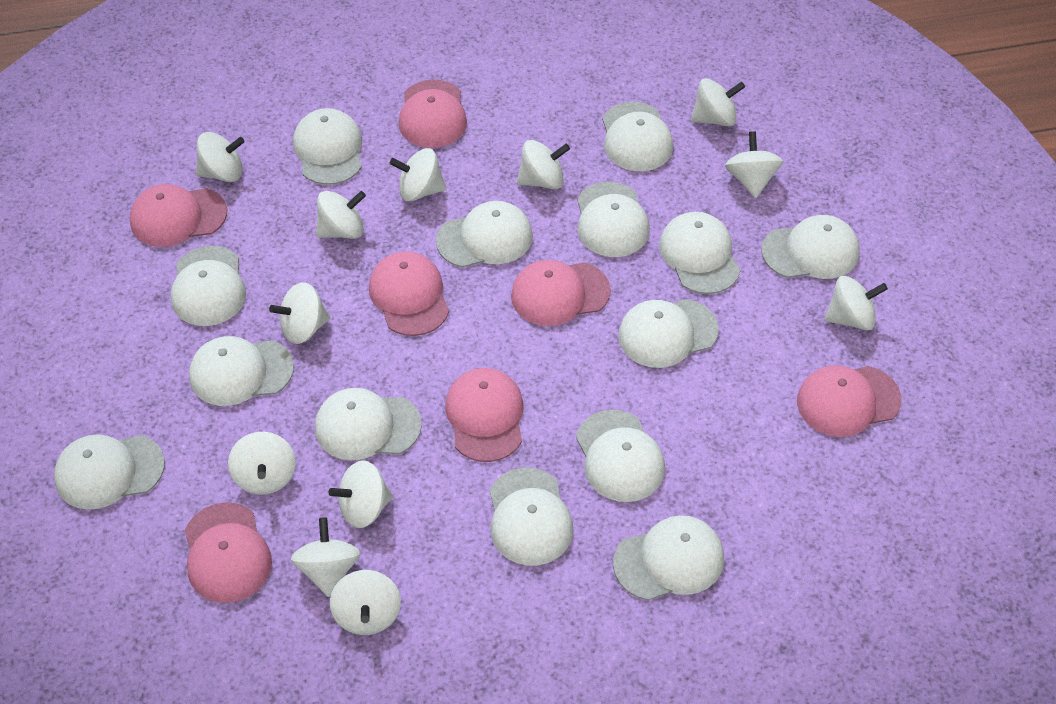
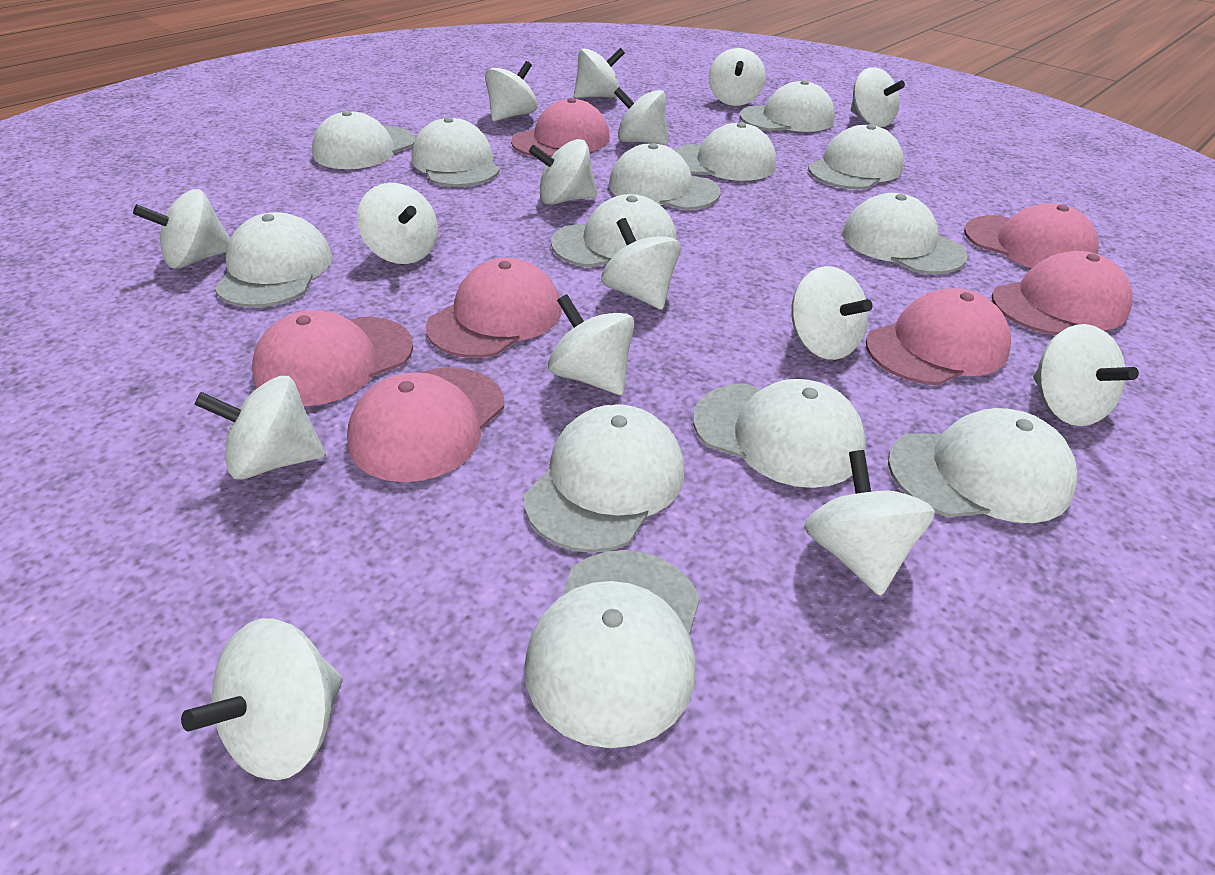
white cap: [54,434,165,510] [171,246,246,326] [189,336,294,406] [293,108,362,185] [315,388,422,460] [436,201,533,268] [490,467,573,566] [576,410,665,502] [577,182,650,257] [602,102,673,171] [613,515,724,601] [618,299,719,368] [659,212,740,294] [761,215,860,279] = 14 -> [214,212,332,307] [312,111,415,169] [412,117,500,187] [524,404,684,553] [525,550,700,748] [551,194,677,267] [609,143,721,210] [674,122,776,181] [693,379,866,488] [740,80,835,132] [808,124,904,189] [842,193,967,274] [888,408,1077,523] = 13
white spinning top: [196,132,245,182] [228,432,296,495] [269,282,330,344] [291,517,361,597] [316,191,366,239] [328,460,393,528] [330,570,401,635] [390,148,446,201] [517,140,570,189] [691,78,745,126] [725,131,783,198] [824,276,888,331] = 12 -> [133,189,231,269] [181,618,343,780] [194,376,326,480] [357,183,438,264] [485,61,537,121] [529,139,597,205] [548,294,635,395] [574,48,625,98] [601,218,681,310] [614,87,668,145] [709,48,765,106] [791,266,872,360] [804,450,935,596] [851,67,905,127] [1033,324,1139,426] = 15

